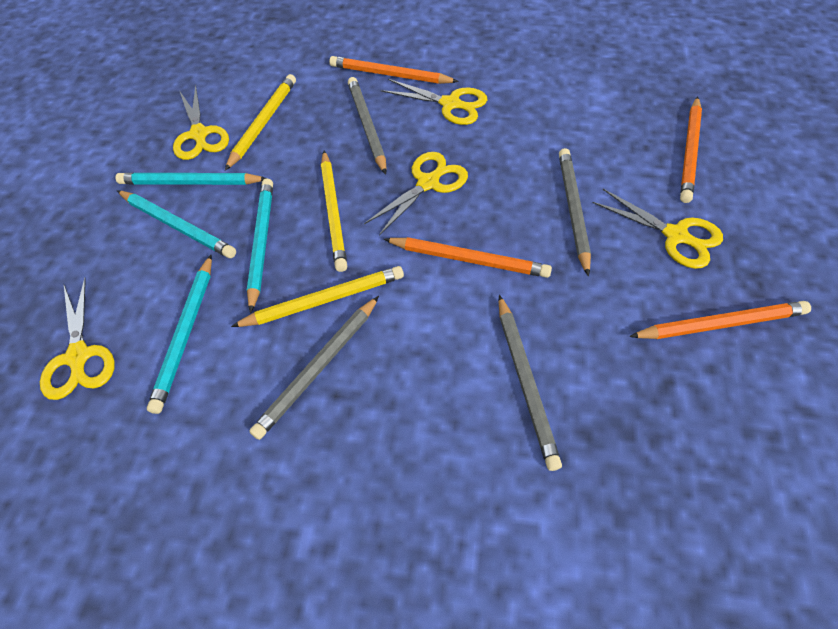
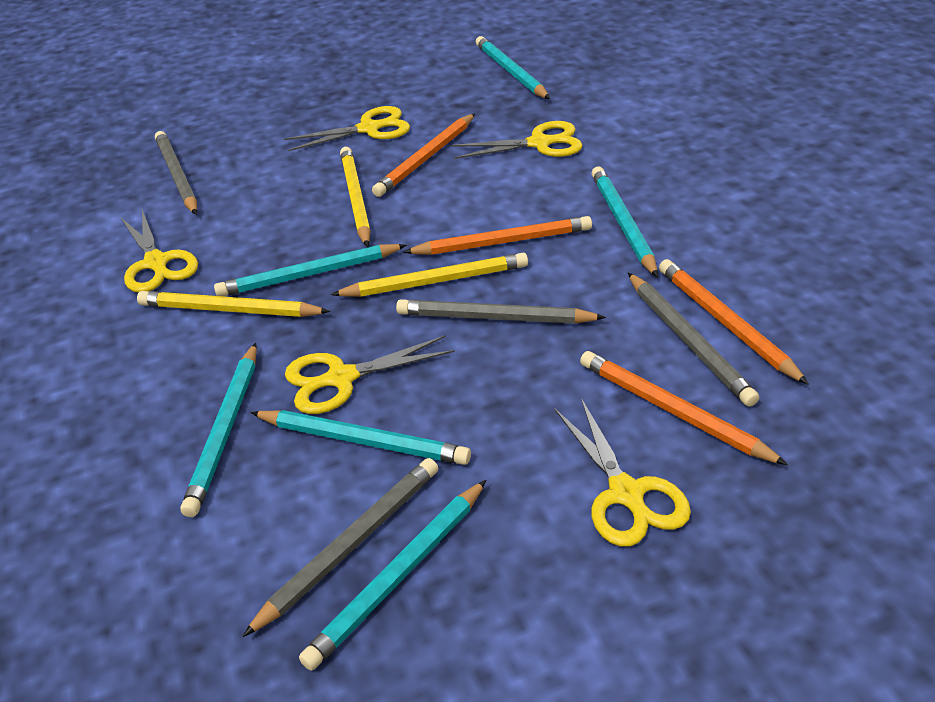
turquoise pencil: [115,173,268,185] [117,190,236,258] [147,254,212,414] [247,178,273,313] = 4 -> [181,343,257,517] [214,244,407,296] [251,410,471,465] [299,480,486,670] [476,36,550,99] [591,166,658,278] = 6

